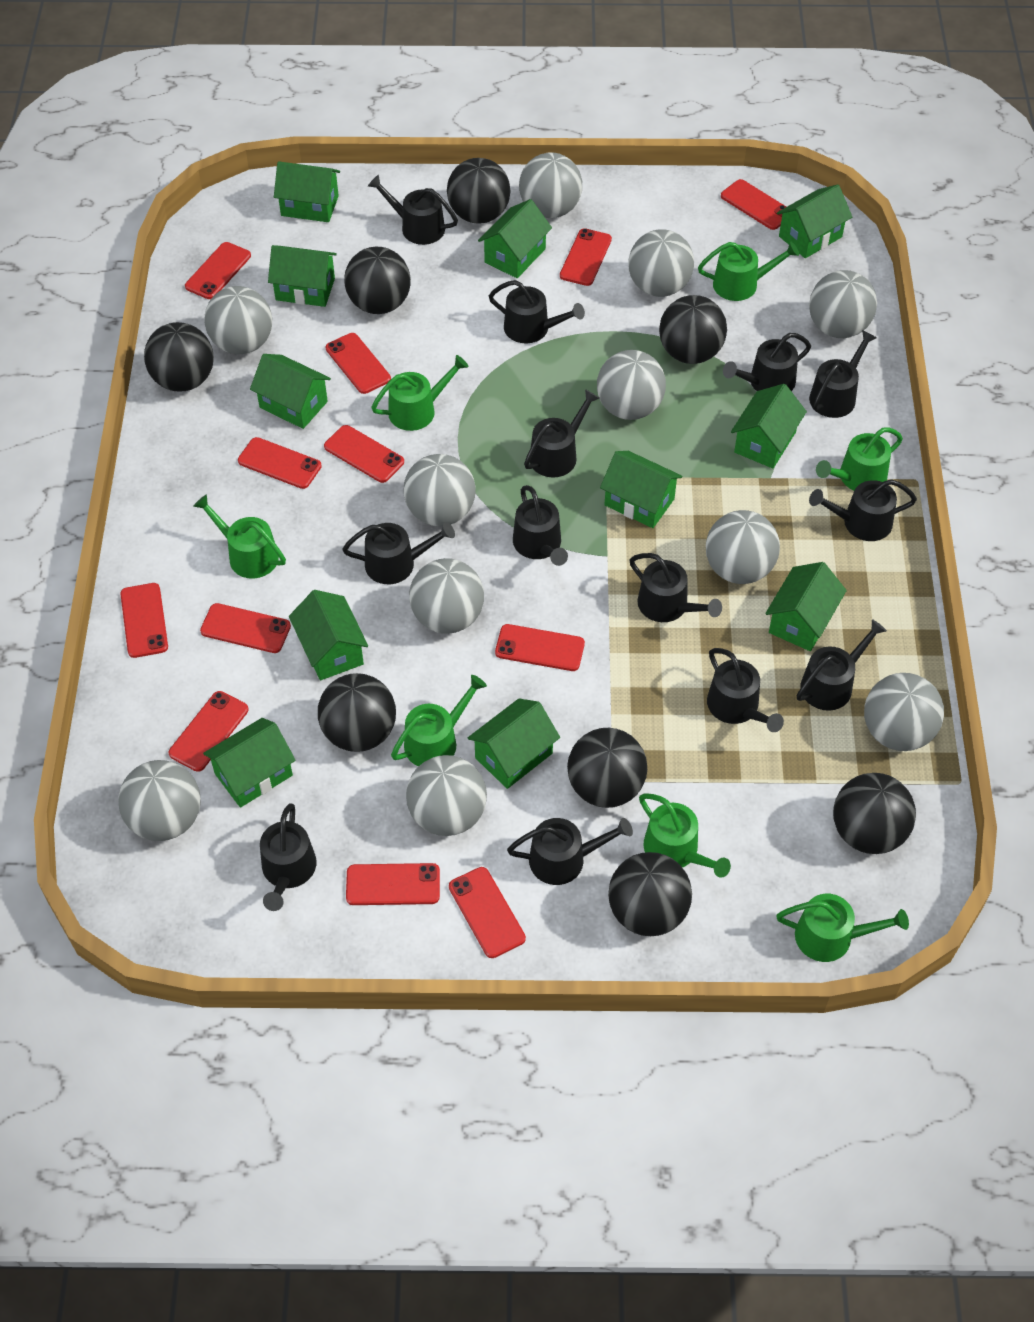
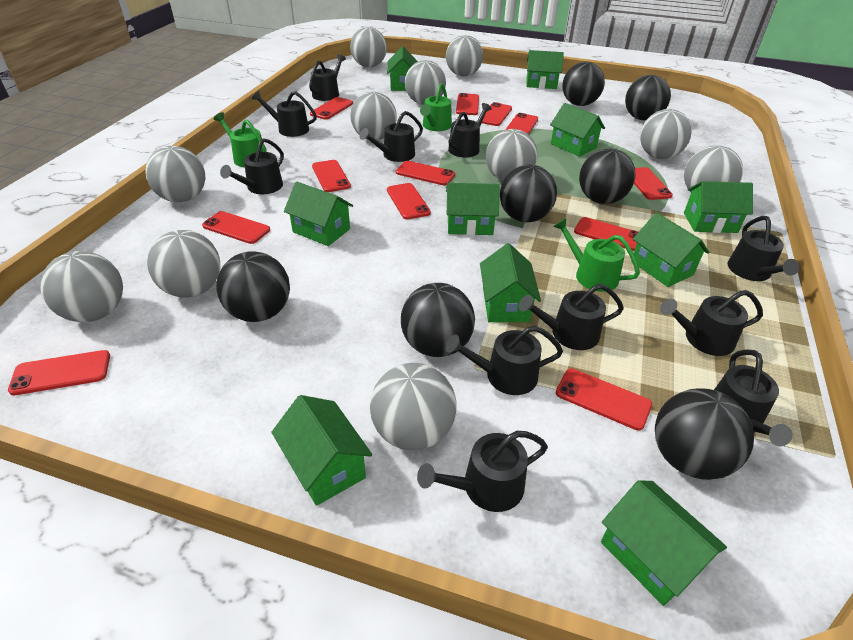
black ball: [144,322,214,392] [318,673,396,752] [344,247,411,314] [447,158,511,224] [567,728,647,808] [608,852,692,936] [659,295,727,364] [833,773,916,854] = 8 -> [216,251,290,322] [401,283,475,357] [500,165,557,222] [562,62,605,106] [579,149,636,204] [625,75,671,120] [655,388,754,480] = 7
black watering can: [260,803,316,911] [343,522,455,584] [368,175,458,245] [489,280,585,343] [507,818,633,885] [513,485,568,566] [524,389,599,478] [629,553,722,622] [707,648,784,732] [723,333,811,391] [797,619,887,711] [809,330,877,418] [809,479,917,541] = 13 -> [220,138,284,194] [252,91,317,137] [309,54,346,101] [359,111,423,162] [417,431,548,512] [446,325,563,395] [448,103,492,158] [519,284,624,350] [660,290,763,356] [714,349,793,446] [728,216,799,281] = 11
green house: [203,718,296,808] [250,354,331,429] [268,245,337,307] [274,161,340,222] [289,590,368,680] [468,699,560,789] [478,199,552,278] [600,451,683,528] [731,384,807,468] [765,562,847,651] [777,184,852,258] = 11 -> [271,395,372,506] [284,182,353,246] [387,47,418,91] [446,183,499,235] [480,243,541,322] [526,50,564,89] [550,103,605,157] [601,480,727,606] [631,213,709,287] [684,181,753,233] = 10
green watering can: [193,494,286,579] [371,355,468,431] [391,675,487,767] [639,793,731,878] [698,242,799,301] [776,894,909,962] [816,427,903,491] = 7 -> [213,112,267,167] [420,83,452,131] [553,218,640,292] = 3

